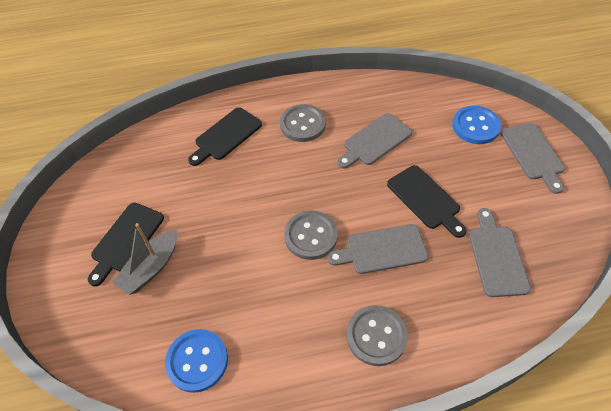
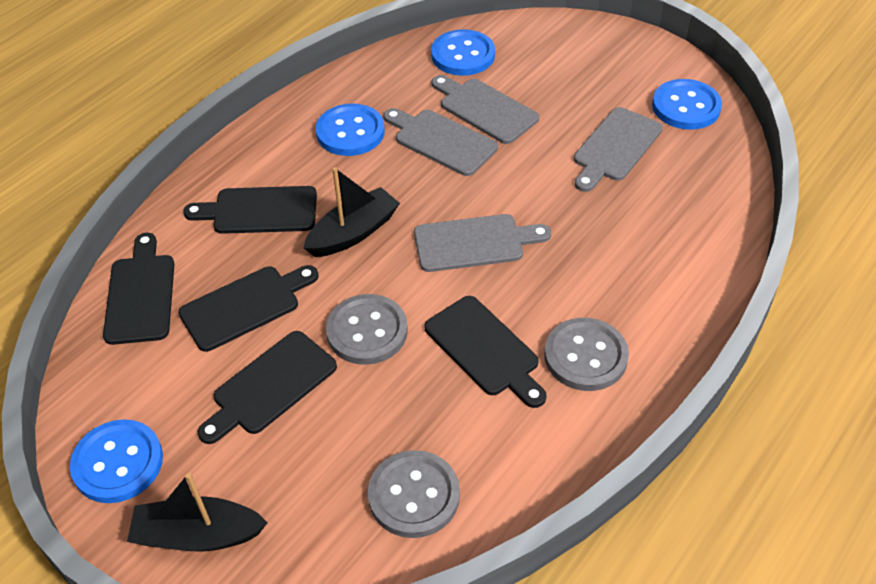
black boat: none = 0 -> [127,473,268,552] [304,167,400,257] = 2
black cutting board: [88,203,164,286] [188,107,262,166] [387,165,467,238] = 3 -> [103,233,174,345] [178,265,319,352] [183,186,317,234] [198,331,337,444] [424,296,546,408] = 5
blue button: [165,329,228,393] [452,106,502,144] = 2 -> [70,419,163,503] [316,104,385,156] [431,29,495,76] [652,79,722,130] = 4
grey boat: [112,223,177,295] = 1 -> none = 0

